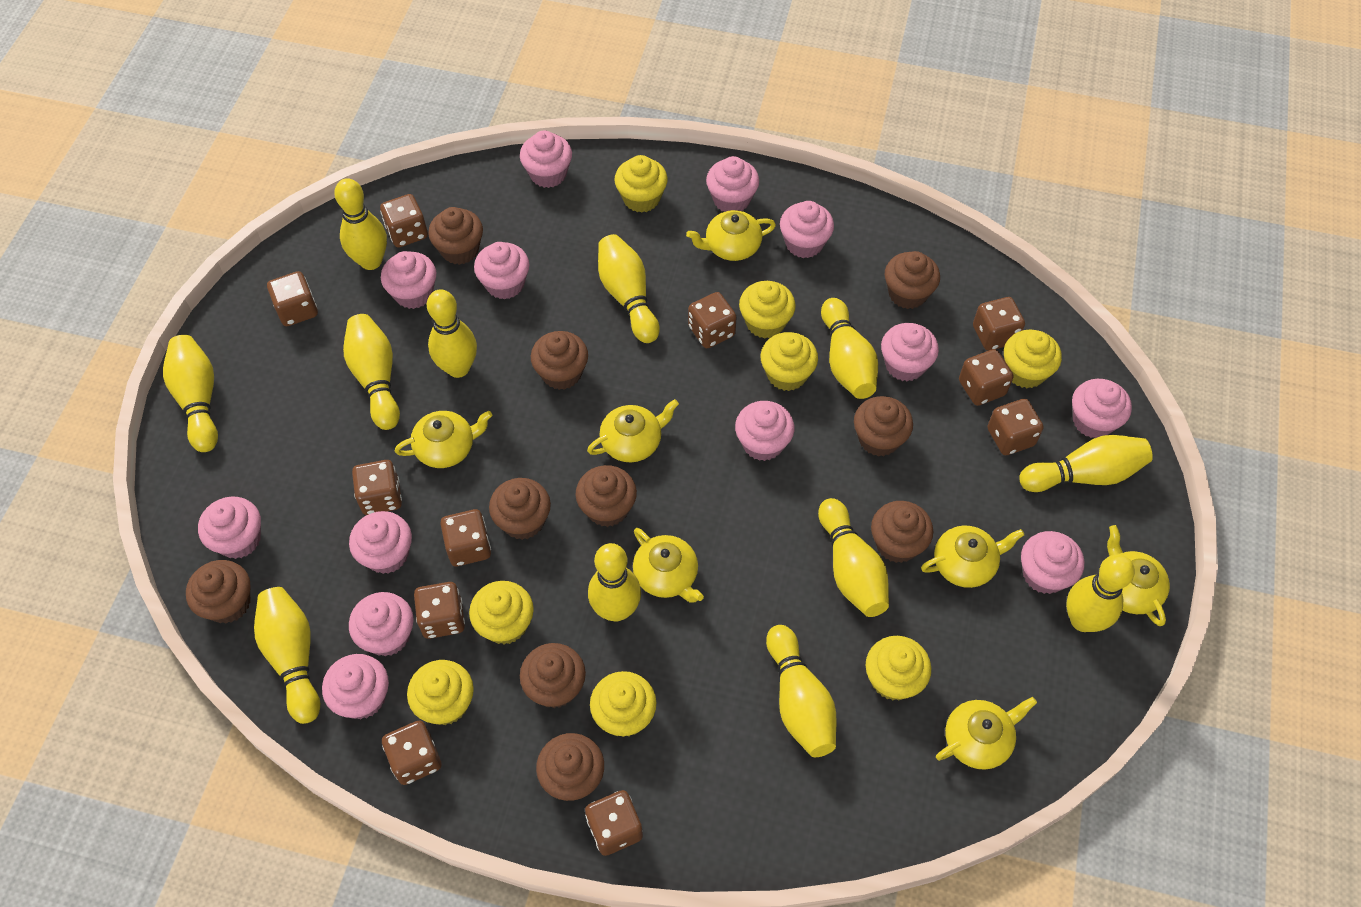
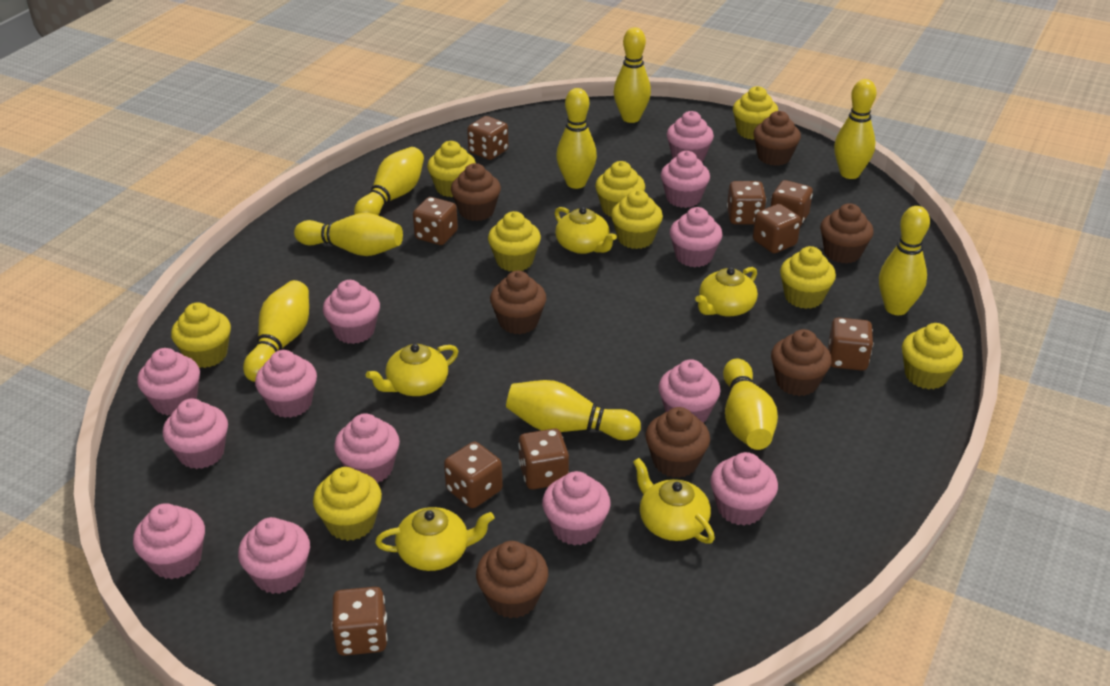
brown cupcake: [186,560,251,623] [428,207,483,265] [489,478,551,540] [520,643,586,708] [531,331,588,390] [536,733,604,801] [575,465,637,527] [854,396,913,457] [871,501,933,563] [885,251,940,309] = 10 -> [451,163,501,221] [476,541,548,619] [490,271,546,334] [646,407,710,478] [753,111,801,166] [771,329,832,396] [820,203,874,264] = 7
brown dice: [267,271,318,326] [352,460,402,515] [380,194,428,248] [382,720,442,785] [414,582,465,639] [440,509,491,566] [585,790,643,856] [688,292,737,348] [959,349,1013,406] [973,297,1025,351] [987,399,1044,455] = 11 -> [332,587,387,656] [413,197,458,245] [444,441,503,508] [467,116,508,160] [518,428,569,489] [727,181,766,224] [753,204,801,253] [771,180,813,226] [828,317,873,371] = 9
yellow bowling pin: [163,335,218,452] [254,587,320,724] [334,178,387,270] [343,314,400,430] [427,289,477,378] [588,543,641,622] [598,234,660,343] [766,625,836,757] [818,498,889,617] [821,298,878,399] [1019,435,1153,492] [1066,554,1135,632] = 12 -> [243,280,309,382] [294,213,403,256] [354,147,424,215] [506,380,641,440] [556,88,597,189] [614,27,651,123] [723,359,778,450] [834,79,876,179] [879,206,930,315] = 9
yellow cupcake: [407,660,474,725] [469,581,534,645] [590,671,657,737] [615,155,668,213] [739,281,796,339] [760,332,818,391] [866,636,931,701] [1004,330,1062,388] = 8 -> [171,302,231,368] [313,467,382,541] [427,141,476,197] [488,211,541,271] [595,161,645,217] [611,190,663,249] [733,86,778,140] [780,246,836,309] [902,323,963,389] = 9
yellow teapot: [395,411,492,468] [587,399,679,462] [633,528,704,602] [686,210,776,261] [921,526,1024,588] [936,697,1037,770] [1107,525,1170,626] = 7 -> [366,344,458,396] [375,507,494,571] [554,207,617,254] [633,458,715,544] [695,267,758,317] = 5

